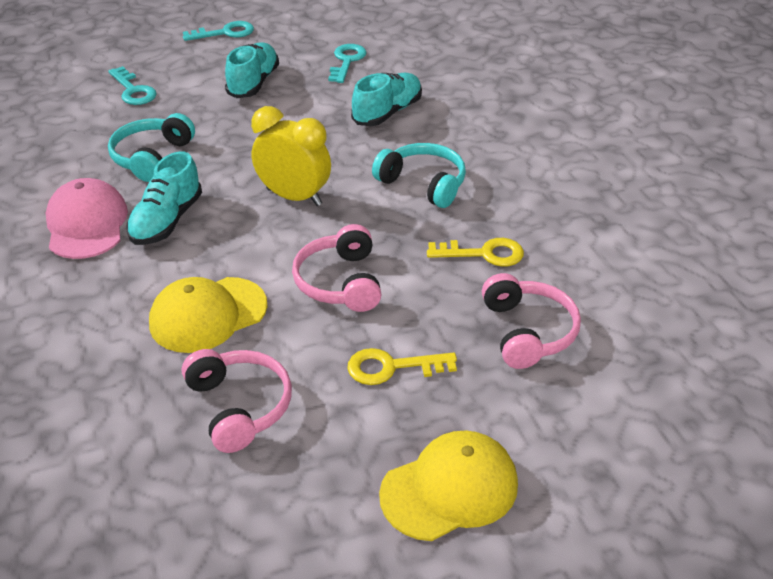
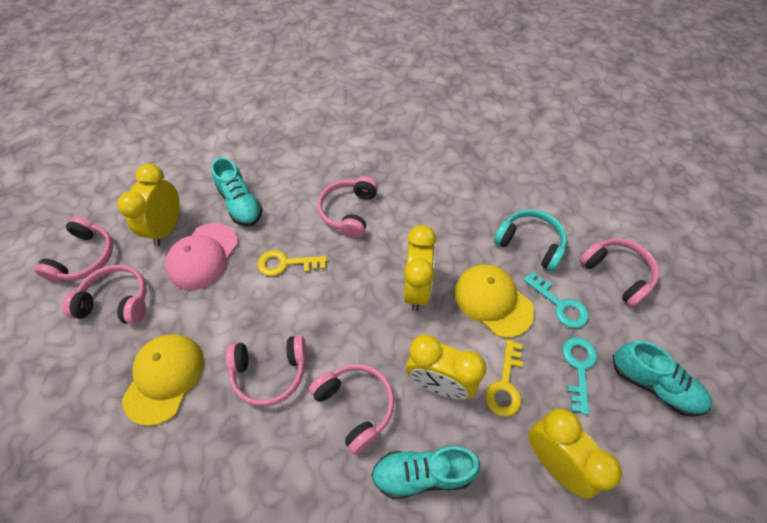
pink headphones: [182,349,292,453] [292,224,381,312] [482,273,581,369] = 3 -> [34,216,113,283] [62,265,147,324] [225,335,307,406] [309,364,394,455] [317,176,378,238] [579,239,659,307] = 6
turquoise headphones: [108,113,195,182] [372,143,466,208] = 2 -> [494,209,567,271] = 1
turquoise key: [109,66,157,105] [183,21,254,41] [328,44,367,83] = 3 -> [523,271,589,328] [562,337,597,415] = 2
yellow clock: [251,106,331,206] = 1 -> [117,164,180,246] [404,225,436,311] [406,335,486,399] [528,408,622,499] = 4

